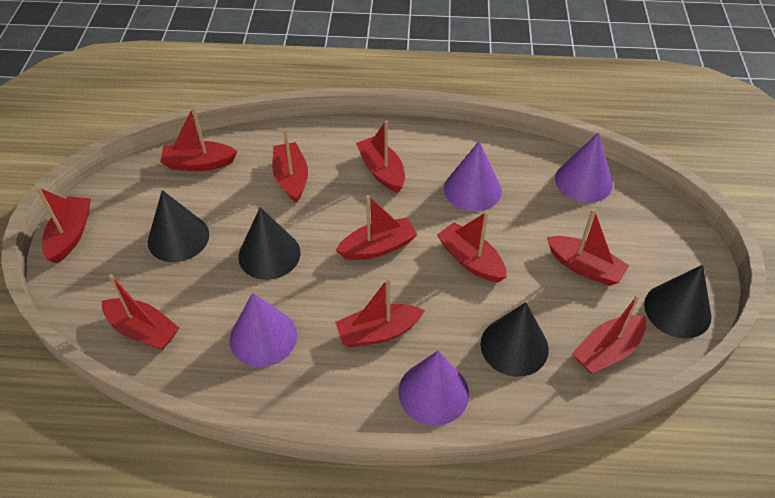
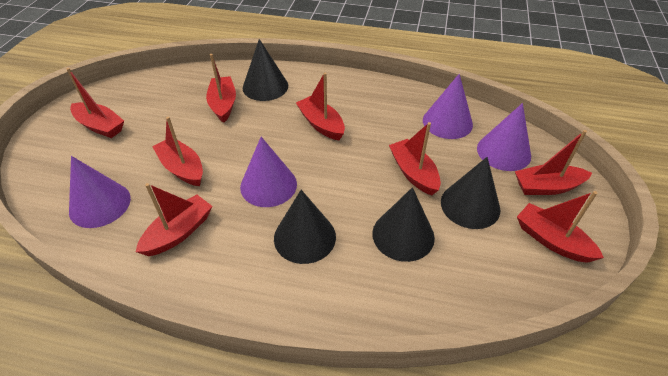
red boat: [37,187,91,264] [102,274,179,350] [160,107,238,171] [272,128,308,203] [335,278,425,347] [336,195,417,260] [356,120,405,193] [437,212,507,282] [547,209,629,286] [572,295,646,374] = 10 -> [66,68,124,138] [136,183,213,256] [152,117,203,186] [206,54,236,123] [296,73,345,140] [389,122,441,195] [515,130,592,195] [517,191,604,263] = 8

